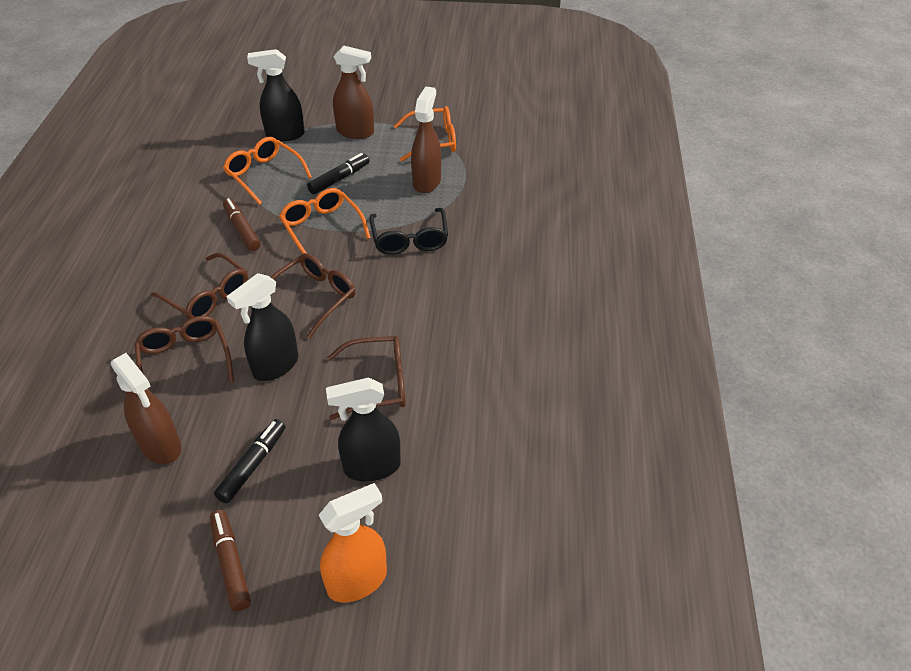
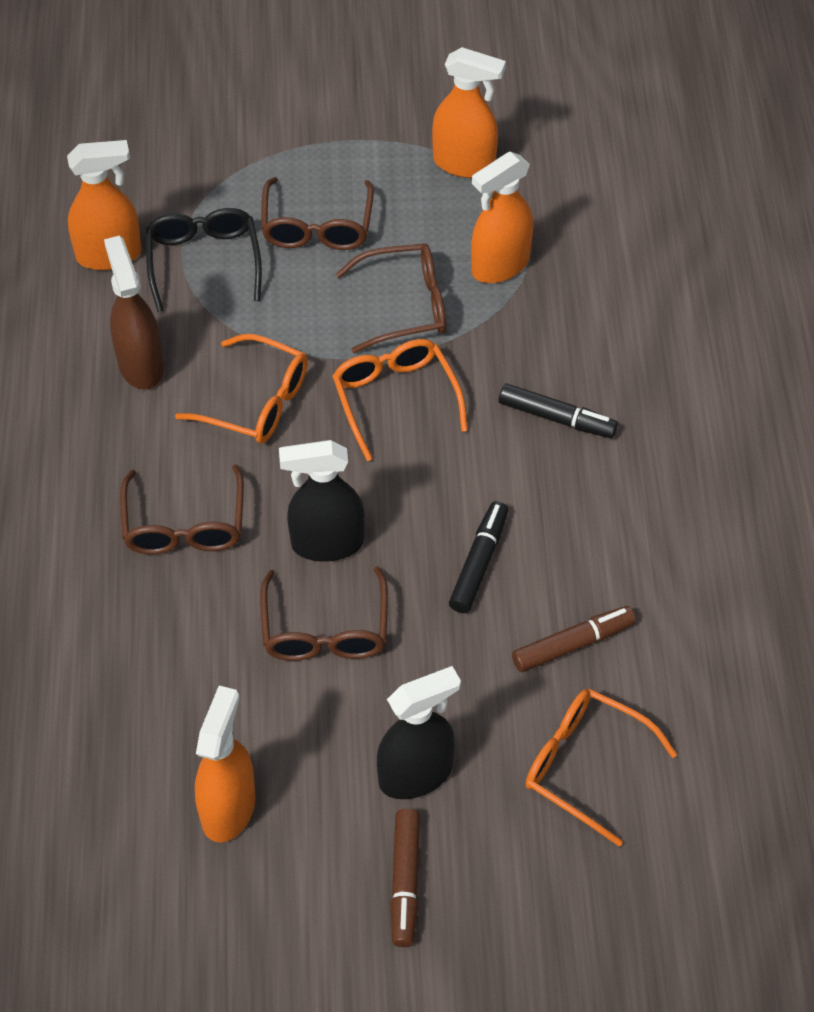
black spray bottle: [226,273,298,381] [247,49,305,141] [326,378,401,482] = 3 -> [279,440,365,562] [377,666,461,799] = 2
brown spray bottle: [111,353,181,464] [333,45,374,139] [411,86,441,193] = 3 -> [104,236,164,390] = 1
orange spray bottle: [319,483,387,603] = 1 -> [67,140,141,270] [195,686,256,842] [432,47,506,178] [471,152,533,283] = 4

